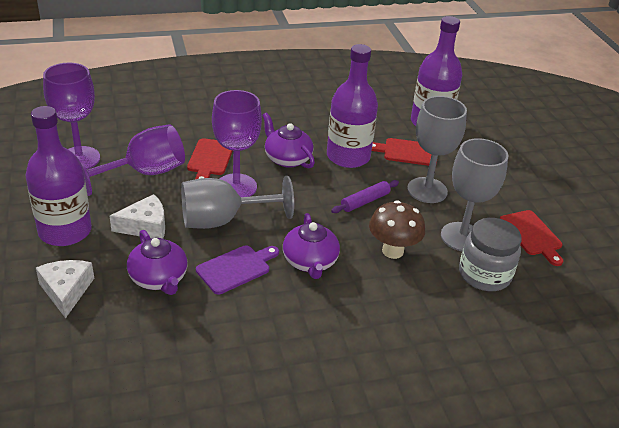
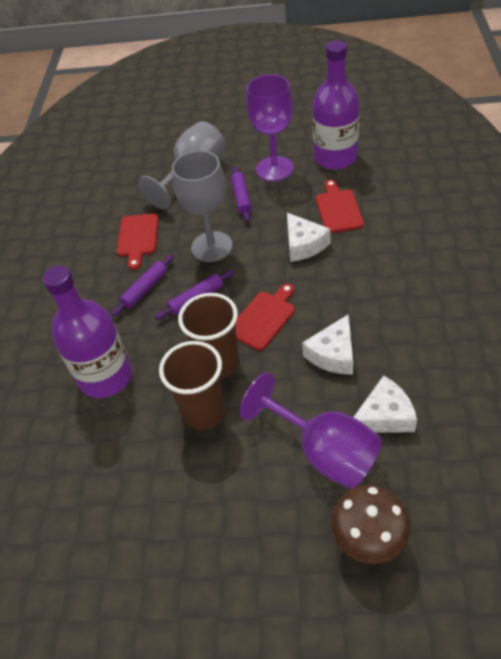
brown cup: none = 0 -> [159,341,225,429] [178,293,239,378] = 2
grey goblet: [181,176,294,229] [407,96,467,203] [441,138,508,251] = 3 -> [138,121,225,209] [172,150,233,262] = 2
grey jar: [459,218,522,291] = 1 -> none = 0
purple bottle: [25,106,92,246] [327,44,378,168] [411,16,462,126] = 3 -> [43,266,132,398] [312,40,360,170] = 2
purple cutting board: [196,245,279,294] = 1 -> none = 0
purple goblet: [43,63,100,169] [75,124,185,196] [212,90,262,197] = 3 -> [240,372,382,489] [246,74,294,181] = 2
purple rolling pin: [331,180,399,213] = 1 -> [112,254,174,316] [155,270,234,320] [231,167,252,222] = 3
purple teapot: [127,230,188,295] [262,113,315,168] [283,213,340,279] = 3 -> none = 0
white cheese: [36,260,94,318] [110,194,165,239] = 2 -> [287,213,331,262] [302,314,354,374] [353,375,417,433] = 3

